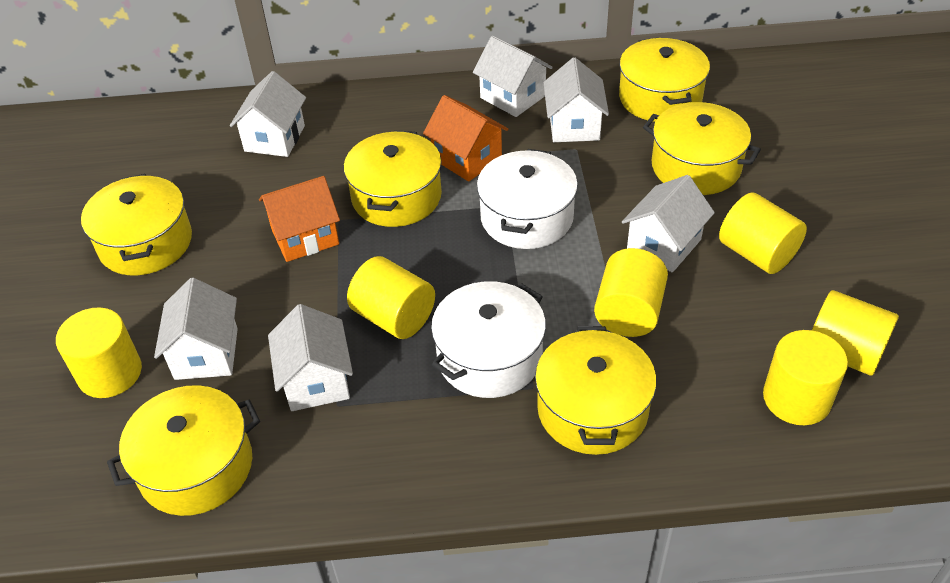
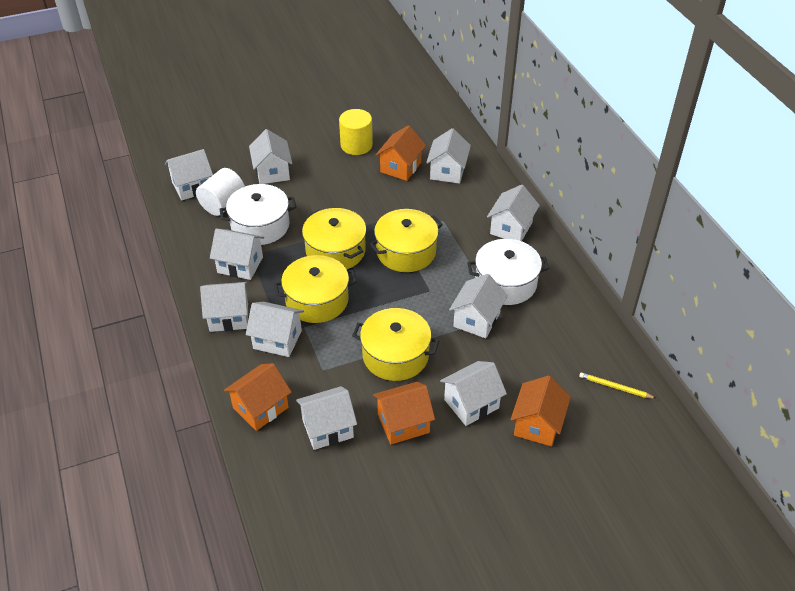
orange house: [259,176,340,262] [423,95,508,182] = 2 -> [224,363,292,431] [373,382,435,444] [376,125,426,181] [511,376,571,446] = 4
white cylinder: none = 0 -> [196,168,245,216] = 1
white house: [154,278,238,380] [230,71,306,157] [268,304,353,411] [473,36,553,117] [543,57,609,142] [622,175,715,272] = 6 -> [165,149,213,201] [200,282,248,332] [210,229,264,280] [246,302,304,357] [249,129,292,184] [296,386,357,450] [426,128,471,184] [440,361,507,426] [449,274,508,338] [487,185,540,241] = 10
yellow cylinder: [56,307,142,398] [347,256,435,339] [594,248,668,337] [719,192,807,274] [763,330,848,425] [812,290,899,376] = 6 -> [339,109,373,155] = 1
yellow pencil: none = 0 -> [579,372,657,399] = 1
yellow pot: [81,174,192,275] [107,385,260,516] [344,130,442,227] [535,326,657,455] [619,38,710,122] [643,102,761,195] = 6 -> [274,255,357,323] [302,208,366,270] [352,308,439,381] [369,209,443,272] = 4

